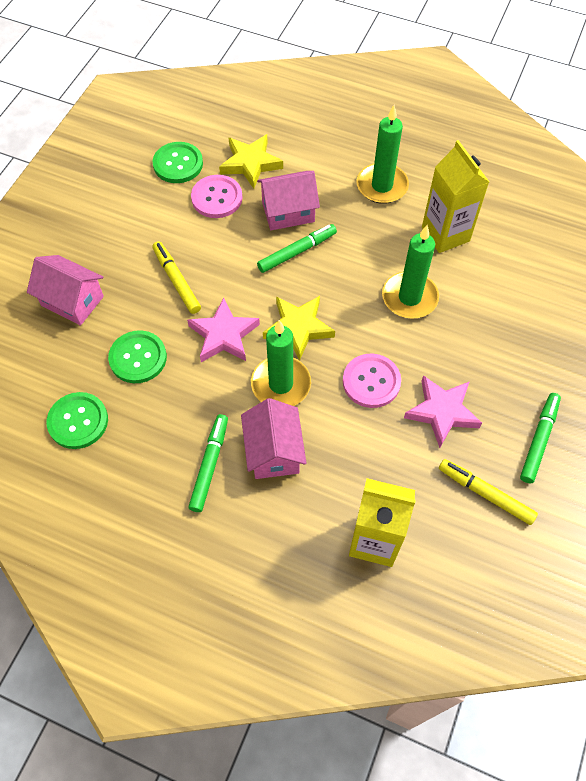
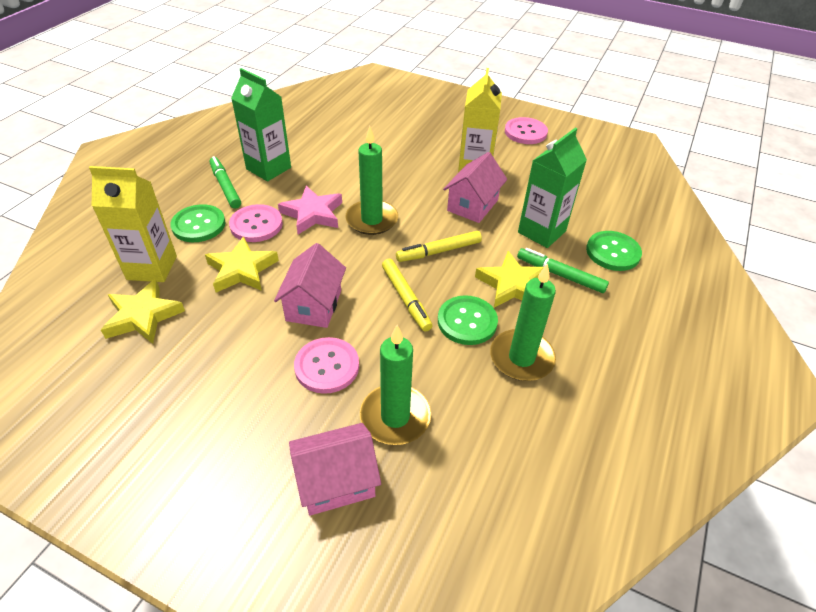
green carton: none = 0 -> [231,68,291,181] [518,128,587,248] = 2
green marker: [188,414,228,512] [257,224,337,273] [520,393,561,483] = 3 -> [209,156,241,209] [517,248,609,293] = 2
pink button: [191,175,243,218] [343,354,401,408] = 2 -> [229,204,283,242] [294,337,359,394] [505,117,548,144] = 3
pink star: [187,297,260,362] [404,375,482,448] = 2 -> [278,186,342,234] = 1
yellow star: [219,134,283,189] [263,296,335,361] = 2 -> [101,279,185,344] [205,236,279,293] [475,251,544,308] = 3

